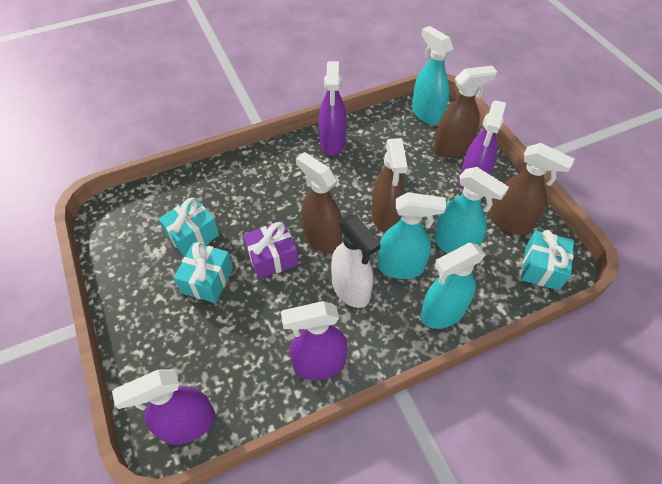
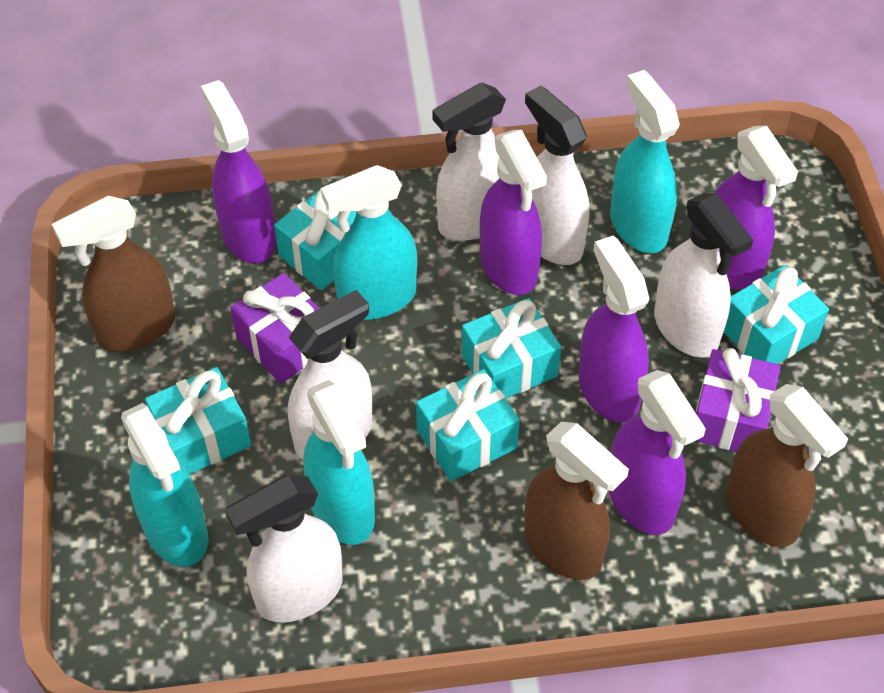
brown spray bottle: [296,152,343,253] [371,138,408,233] [433,66,497,158] [489,143,575,235] = 4 -> [52,196,175,351] [524,422,629,580] [726,384,848,547] = 3
purple gift: [243,221,298,279] = 1 -> [231,273,320,384] [696,348,780,452] = 2
purple spray bottle: [112,369,215,445] [281,301,348,380] [319,61,347,156] [459,100,506,191] = 4 -> [201,80,276,263] [480,130,547,295] [578,236,649,422] [608,370,706,535] [714,126,798,291] = 5
turquoise gift: [158,197,219,257] [174,242,233,303] [521,230,574,290] = 3 -> [145,367,251,474] [274,185,356,290] [416,369,520,481] [462,298,561,399] [724,265,829,364] = 5
white spray bottle: [331,214,381,308] = 1 -> [225,475,343,623] [288,290,373,460] [433,83,506,241] [525,85,589,265] [654,193,753,358] = 5

